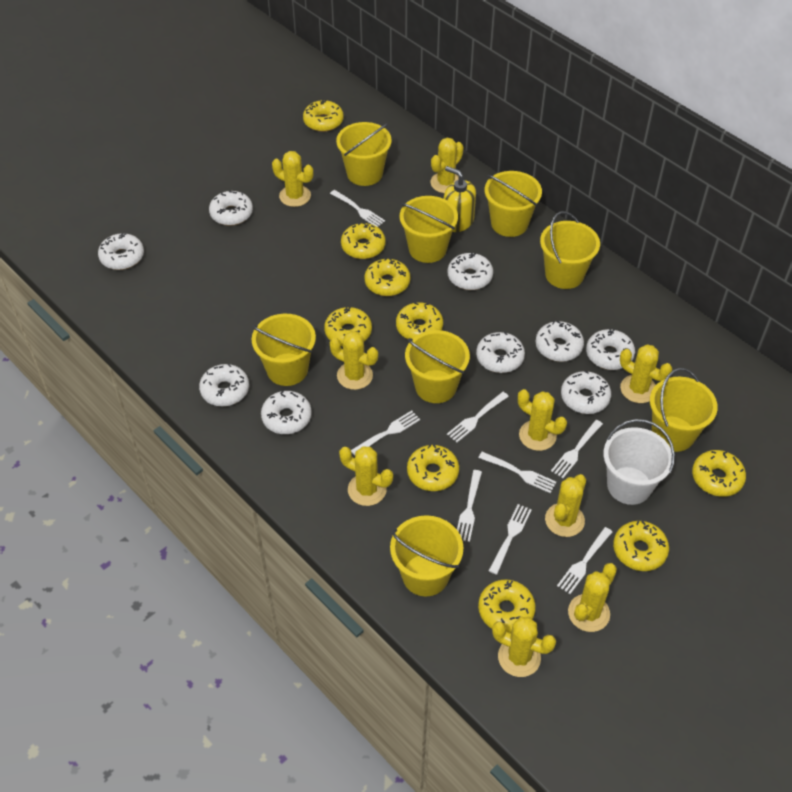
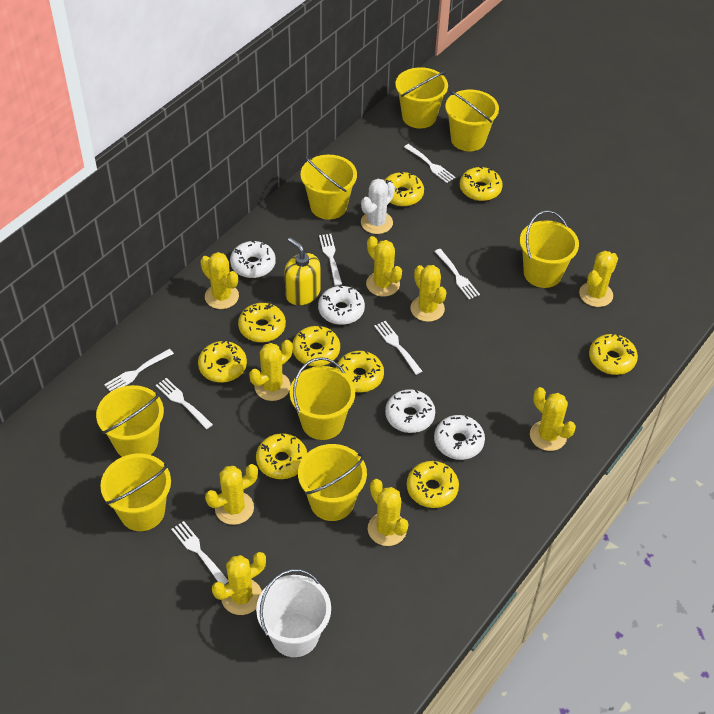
white cactus: none = 0 -> [361,179,395,234] = 1
white donut: [98,233,144,270] [199,364,249,406] [209,191,253,226] [261,391,312,434] [447,252,493,290] [476,332,525,373] [535,321,584,362] [561,371,611,414] [586,329,635,370] = 9 -> [230,240,276,278] [318,285,365,325] [385,389,435,433] [434,415,485,460] = 4
white fork: [330,190,385,227] [351,410,420,456] [447,392,509,442] [457,470,482,542] [478,452,556,493] [489,504,532,575] [551,420,603,478] [557,527,612,594] = 8 -> [104,349,174,391] [156,378,213,429] [171,521,229,585] [319,234,342,286] [374,321,422,375] [404,144,455,183] [434,249,480,299] = 7

